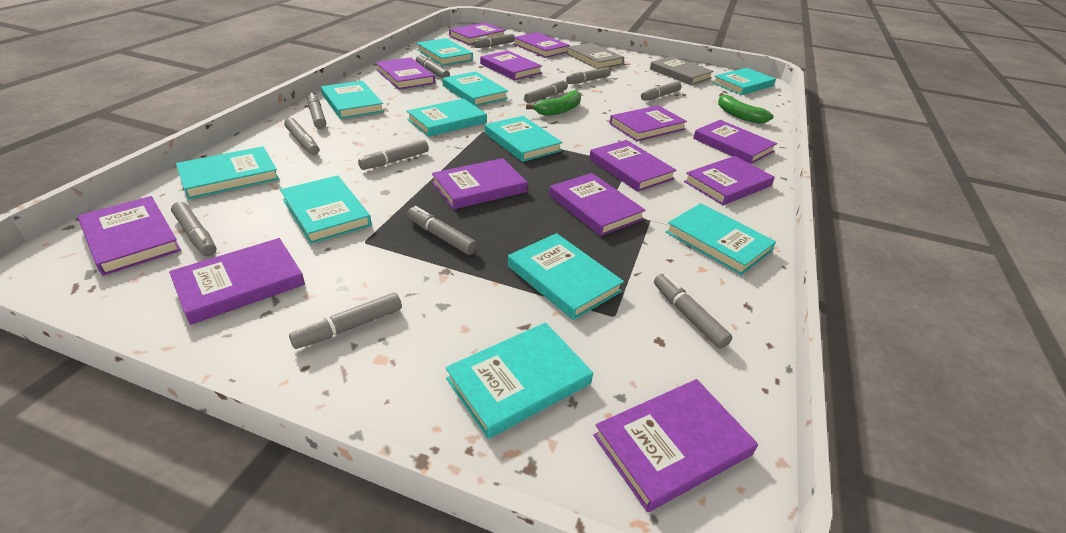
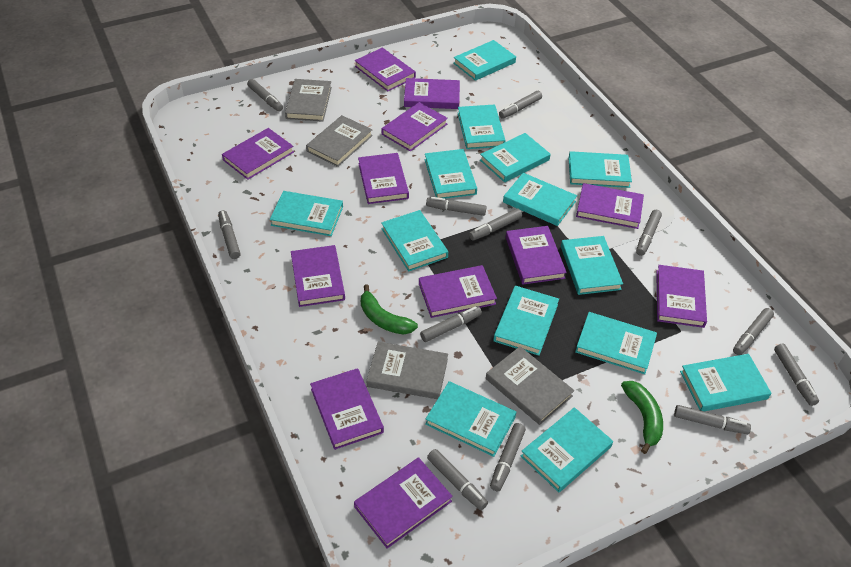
grey book: [566,43,624,69] [650,56,714,85] = 2 -> [285,79,332,121] [306,115,373,167] [366,342,448,399] [486,346,575,425] = 4
purple book: [78,196,181,276] [169,238,305,325] [376,57,435,90] [432,158,528,210] [449,22,506,45] [480,51,542,80] [513,32,570,58] [549,173,646,236] [589,140,677,192] [593,379,758,512] [609,105,687,141] [684,156,775,205] [693,120,777,164] = 13 -> [222,128,294,180] [291,245,345,307] [310,368,384,450] [354,457,453,549] [355,48,416,92] [358,153,409,204] [382,102,448,151] [404,78,460,109] [419,265,497,318] [506,226,567,284] [576,183,644,229] [656,265,707,328] = 12
turquoise book: [176,146,279,199] [280,175,372,244] [321,81,384,119] [407,99,487,137] [417,38,473,66] [442,72,508,106] [445,322,593,439] [485,116,562,162] [508,233,624,320] [666,203,776,275] [713,68,776,95] = 11 -> [270,191,343,236] [381,210,448,272] [425,149,477,199] [425,381,516,457] [453,40,516,81] [458,104,506,149] [480,133,551,182] [493,286,559,356] [503,173,577,226] [521,407,613,492] [561,236,623,295] [568,151,632,188] [575,312,657,374] [680,354,771,411] = 14

